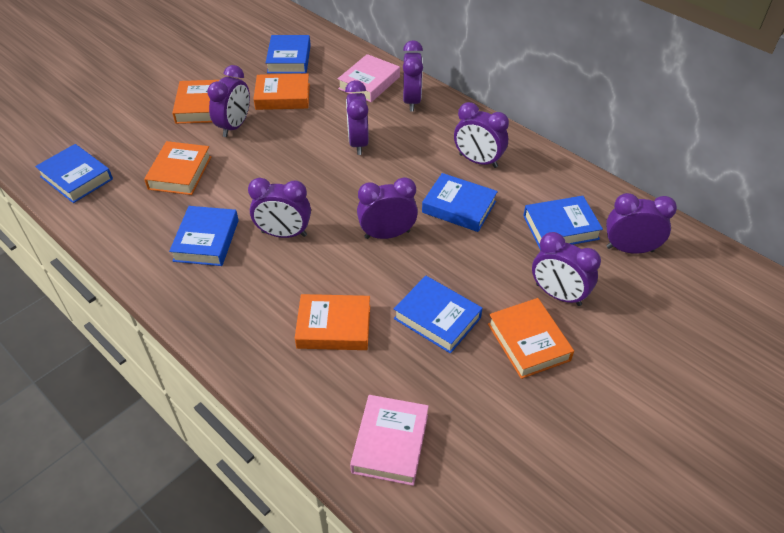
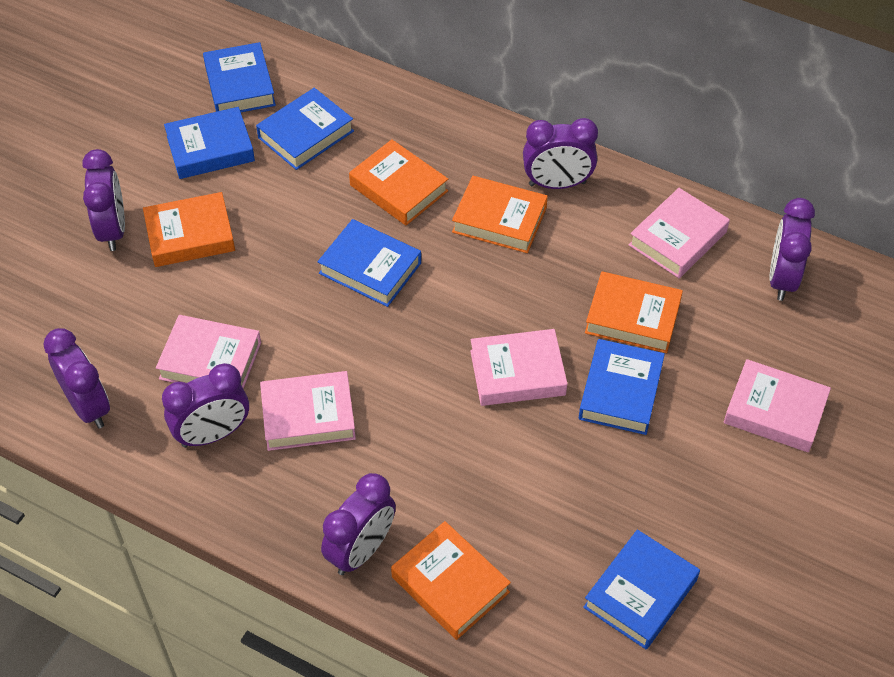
pink book: [338,54,400,102] [350,395,429,486] = 2 -> [156,315,261,389] [260,371,356,451] [470,329,567,406] [629,188,730,278] [724,359,831,452] = 5
purple clock: [207,65,250,137] [248,178,311,238] [345,80,369,155] [357,177,418,239] [403,40,423,111] [454,102,509,168] [532,232,601,306] [606,193,677,254] = 8 -> [43,328,110,428] [83,149,125,251] [162,363,249,448] [321,473,396,575] [523,118,598,189] [769,198,815,301] = 6

